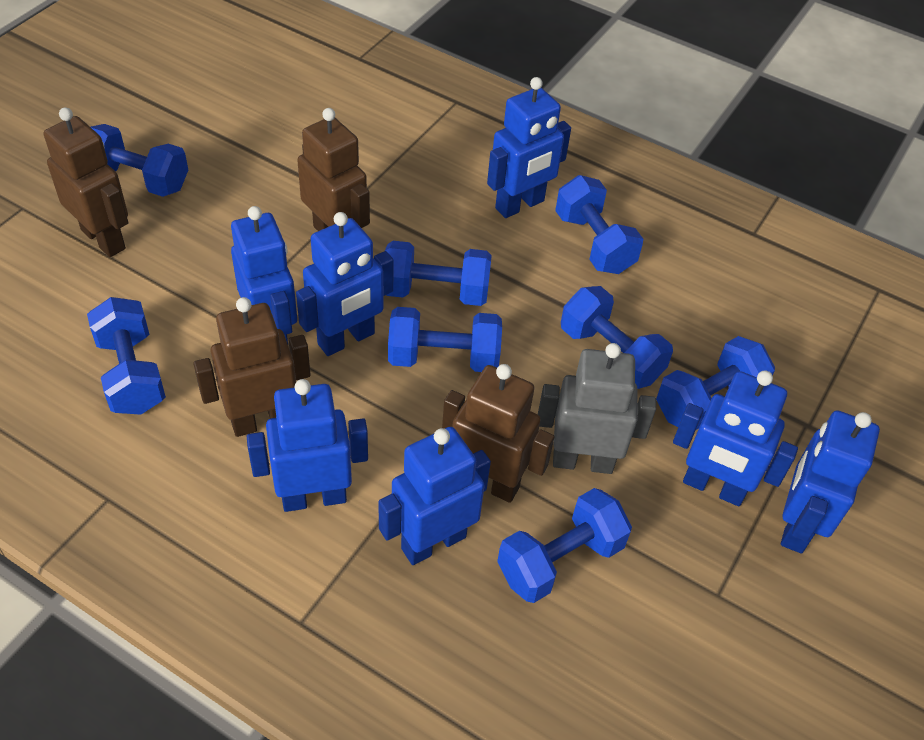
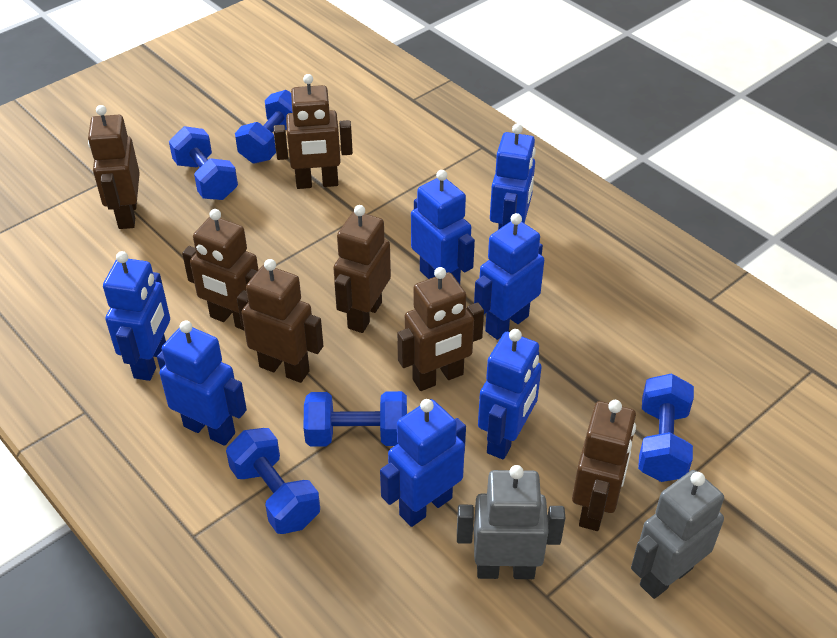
blue dumbbell: [87,297,166,415] [91,124,188,197] [385,241,492,306] [388,307,502,372] [497,488,632,603] [555,175,643,274] [561,286,673,389] [656,336,775,430] = 8 -> [169,126,238,200] [226,428,320,534] [235,90,293,164] [304,391,407,447] [638,373,694,482] = 5
brown robot: [44,107,128,257] [193,297,311,437] [297,108,370,231] [442,364,555,503] = 4 -> [88,105,140,229] [182,209,258,331] [237,259,324,383] [274,74,353,189] [333,205,391,333] [397,267,484,391] [572,400,636,531] = 7
grey robot: [538,343,656,474] = 1 -> [457,465,565,579] [631,470,724,599] = 2

